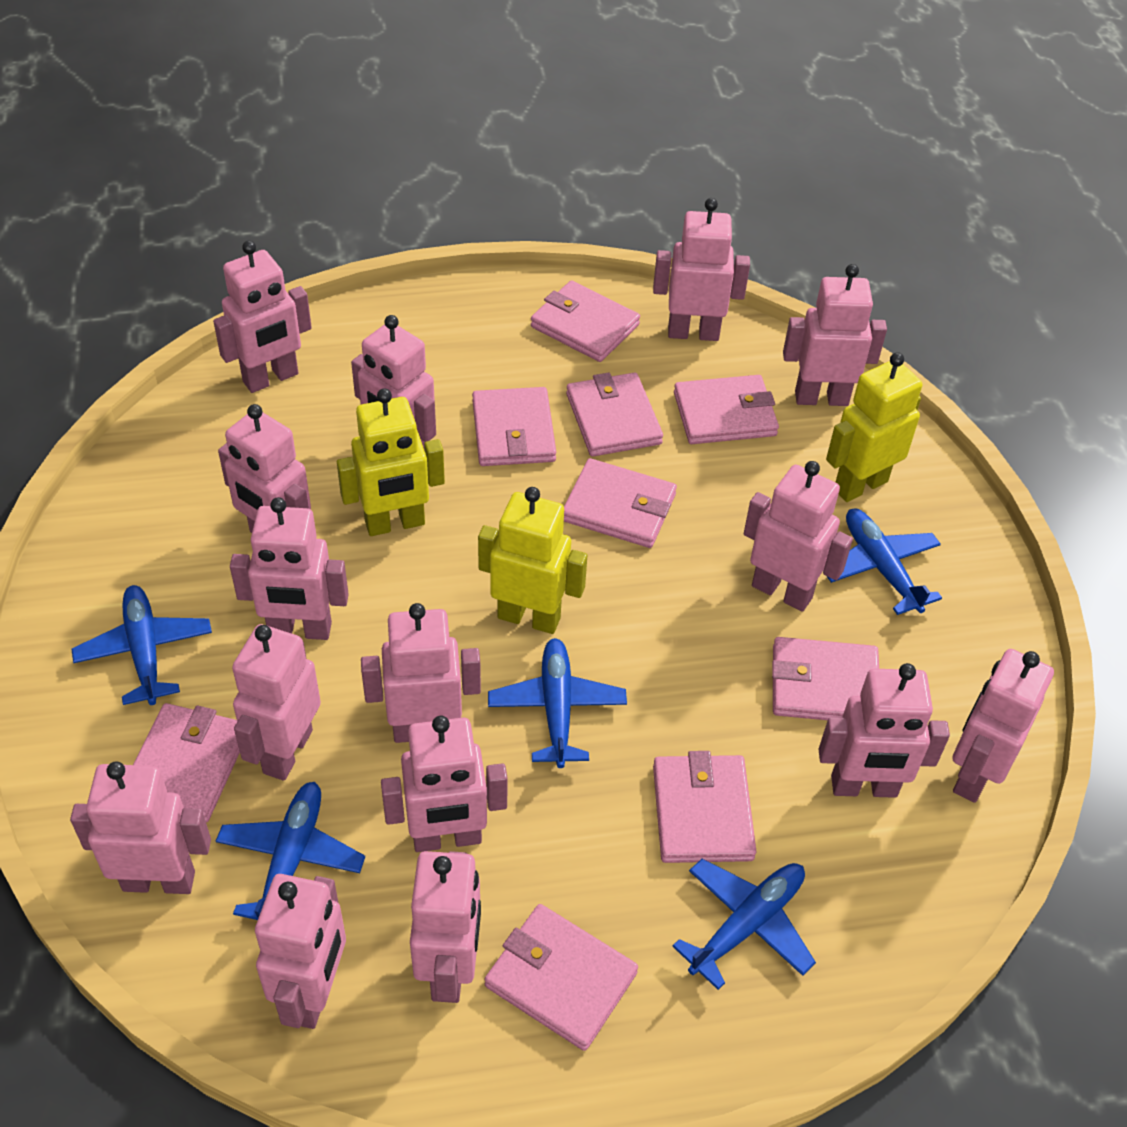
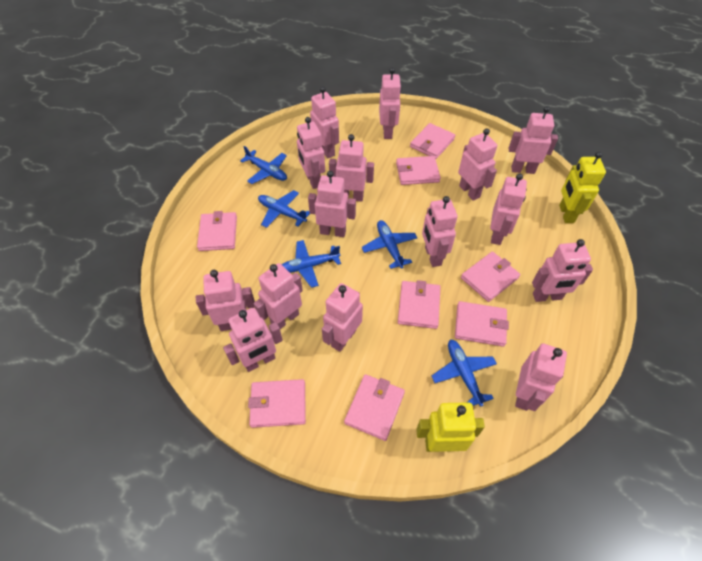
pink wallet: [133,703,240,823] [472,387,556,466] [485,904,638,1051] [531,280,640,362] [564,458,677,548] [566,372,663,457] [653,751,757,863] [674,375,779,444] [772,637,879,720] = 9 -> [197,211,237,251] [248,379,306,428] [344,374,405,441] [396,156,441,185] [398,280,440,329] [410,123,455,159] [455,301,509,347] [461,251,520,302] = 8
yellow robot: [337,388,445,536] [478,487,587,634] [826,352,922,502] = 3 -> [416,402,485,452] [559,152,606,223] = 2

